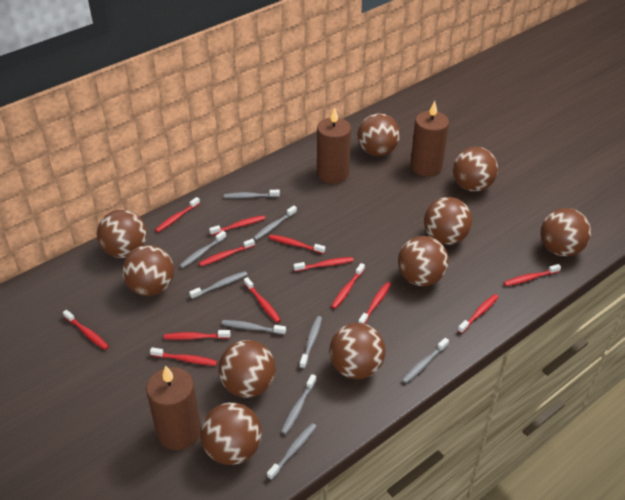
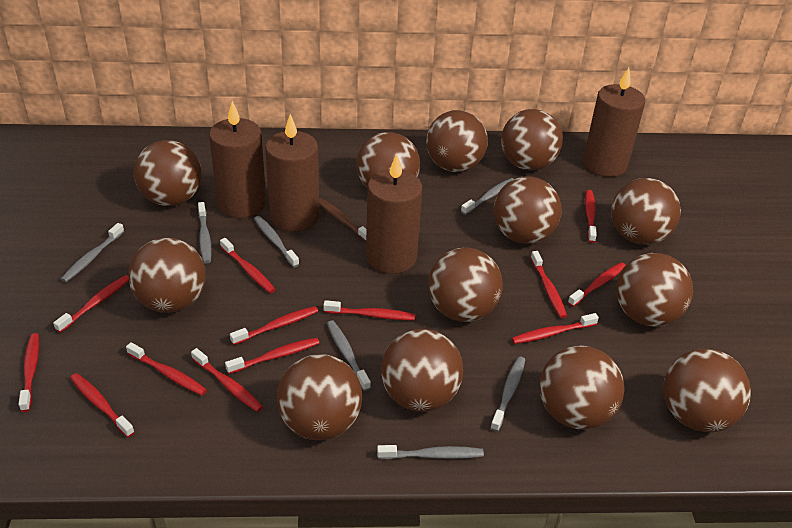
brown ball: [97,209,147,258] [122,245,174,296] [200,402,262,465] [218,340,276,398] [329,323,385,379] [357,113,400,156] [398,236,449,286] [424,197,472,245] [453,147,498,192] [540,208,591,257] = 10 -> [128,238,206,313] [134,140,202,206] [277,354,362,440] [356,132,420,188] [381,329,463,412] [426,110,488,172] [428,248,503,322] [493,176,561,244] [501,109,563,171] [539,346,624,429] [611,178,681,245] [616,253,693,327] [663,349,751,432] = 13
brown candle: [146,365,201,450] [317,107,351,184] [410,101,449,177] = 3 -> [209,101,266,218] [265,114,319,232] [366,154,422,274] [583,68,645,177] = 4
brown toothbrush: none = 0 -> [319,198,366,242] = 1
grey toothbrush: [179,231,226,268] [189,271,248,299] [221,320,286,335] [224,190,280,198] [253,205,297,240] [267,423,317,480] [281,374,316,435] [300,316,322,369] [402,338,449,384] = 9 -> [61,223,124,282] [198,202,212,263] [254,216,299,268] [327,320,371,391] [377,445,484,459] [461,178,514,215] [490,356,525,432] = 7

